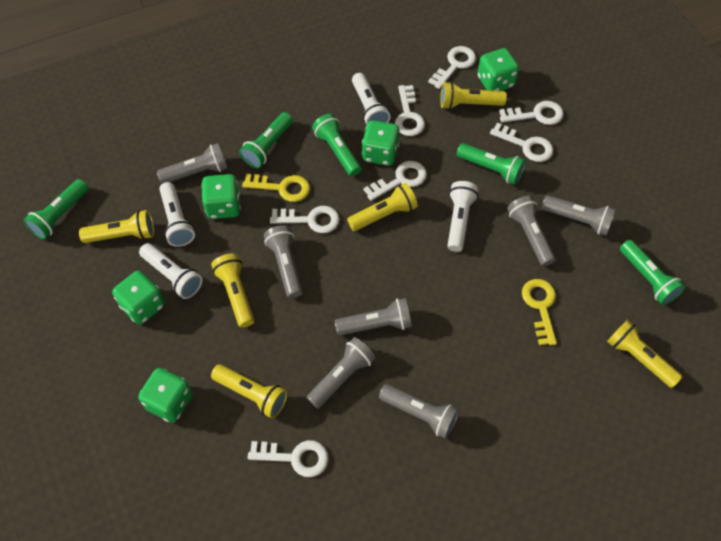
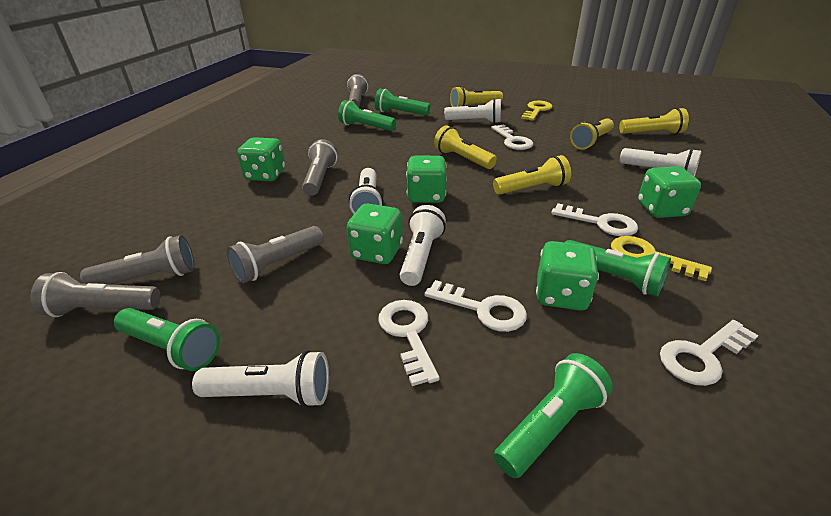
grey flashlight: [157,143,227,184] [264,225,303,298] [307,337,376,408] [335,298,412,336] [379,384,459,439] [507,196,555,266] [542,195,616,236] = 7 -> [31,272,160,317] [80,235,195,285] [227,226,324,283] [302,139,338,196] [347,74,368,108] = 5
white flashlight: [139,243,203,299] [159,182,195,247] [352,73,391,125] [447,181,478,252] = 4 -> [192,350,329,408] [349,168,383,214] [400,205,446,286] [444,98,501,124] [620,148,702,177] = 5
white key: [248,440,329,477] [270,206,340,233] [363,161,427,201] [395,85,425,136] [428,46,476,89] [490,123,553,162] [499,101,564,125] = 7 -> [378,300,440,386] [424,280,527,332] [491,124,533,150] [551,203,638,236] [660,320,759,386] = 5
yellow flashlight: [79,210,154,243] [211,253,254,328] [211,364,288,419] [347,183,418,231] [440,82,507,110] [607,320,682,388] = 6 -> [434,125,497,169] [450,86,503,107] [493,155,571,195] [570,118,614,150] [619,108,689,135] = 5

